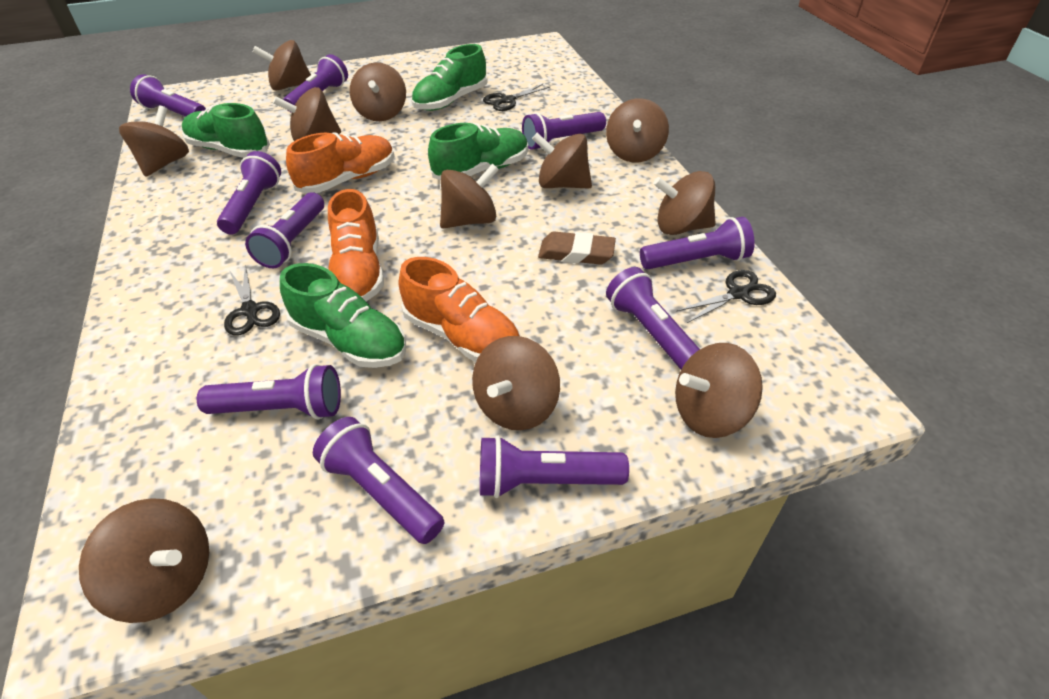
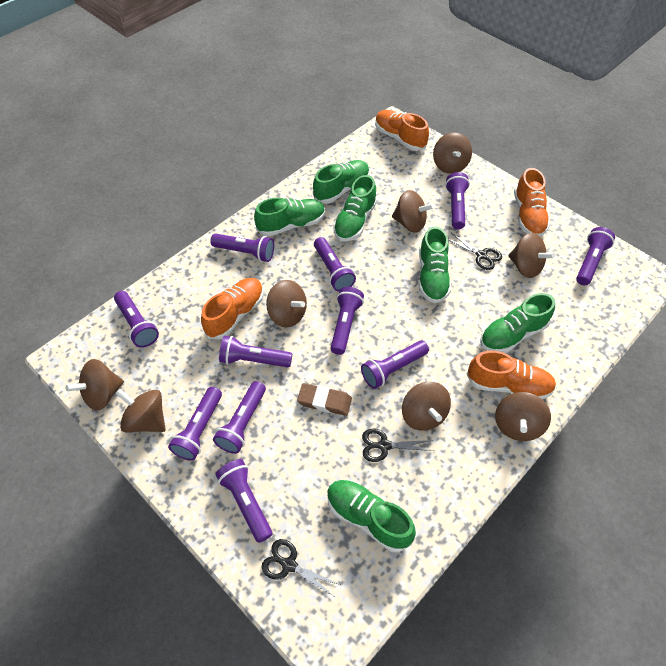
brown spinning top: [79,498,209,623] [119,106,189,177] [253,40,311,91] [273,87,341,141] [350,62,406,121] [440,164,499,229] [472,336,560,430] [532,133,592,189] [606,98,669,163] [653,171,716,235] [675,343,763,438] = 11 -> [65,359,124,411] [115,389,166,433] [266,280,307,327] [392,190,434,233] [402,382,451,431] [433,132,472,174] [495,392,551,441] [508,233,555,278] = 8
green shoe: [182,103,270,158] [280,263,406,368] [411,44,488,111] [428,123,528,180] = 4 -> [254,197,325,236] [313,160,370,204] [327,480,416,552] [333,175,377,241] [419,226,451,303] [480,293,555,353] = 6
orange shoe: [286,132,394,193] [328,189,384,301] [399,257,520,362] = 3 -> [201,278,264,340] [375,110,429,151] [467,351,556,399] [514,168,550,236] = 4
purple flashlight: [130,74,206,117] [197,364,341,420] [217,151,281,234] [245,192,324,268] [283,54,348,113] [313,417,444,544] [480,436,629,498] [522,112,606,150] [606,267,700,369] [640,217,755,269] = 10 -> [114,291,159,348] [168,387,222,461] [210,233,274,262] [213,381,266,454] [216,459,272,543] [219,336,292,367] [314,237,356,291] [330,287,364,355] [361,341,429,389] [445,172,470,229] [576,227,615,285] = 11

